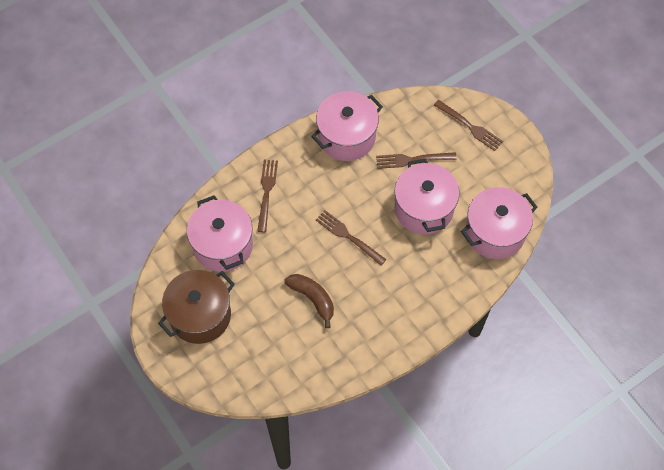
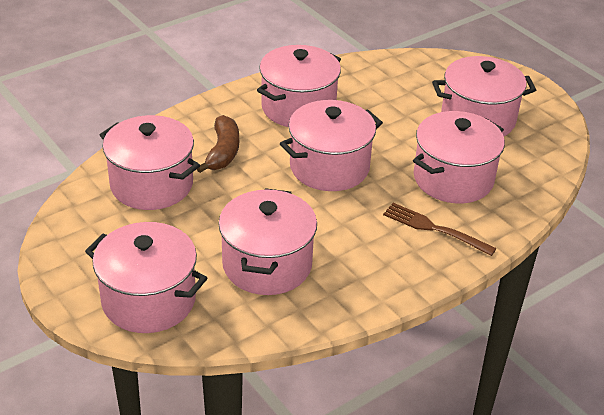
brown fork: [257,160,278,232] [316,210,387,266] [376,152,457,169] [434,100,503,151] = 4 -> [383,203,497,256] = 1
brown pot: [158,270,235,344] = 1 -> none = 0
pink pot: [187,195,253,272] [311,91,383,161] [394,158,459,235] [461,187,538,259] = 4 -> [85,222,207,333] [100,115,200,210] [218,188,317,295] [257,45,341,127] [280,100,383,191] [413,111,505,203] [432,56,536,136] = 7

